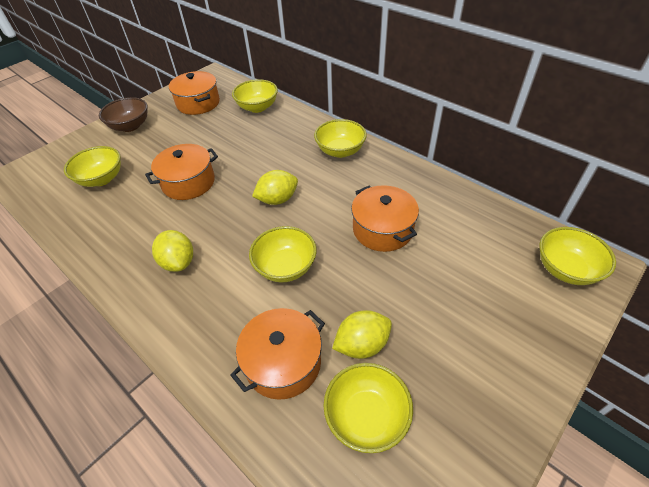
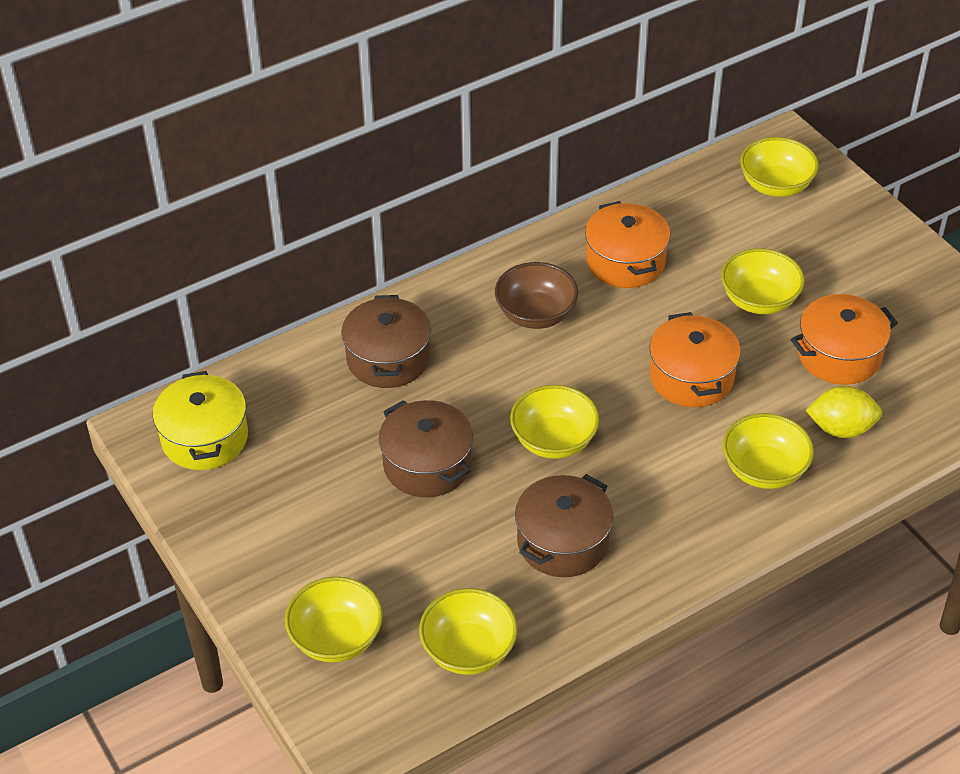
brown pot: none = 0 -> [341,295,431,388] [379,400,473,497] [515,474,614,577] = 3
orange pot: [145,144,218,200] [169,71,220,115] [230,308,325,400] [351,185,419,252] = 4 -> [585,201,671,288] [649,312,741,407] [791,294,898,385] = 3
yellow lemon: [152,230,193,272] [252,170,298,205] [332,310,392,359] = 3 -> [805,386,882,438] = 1
yellow pot: none = 0 -> [153,371,248,470] = 1

